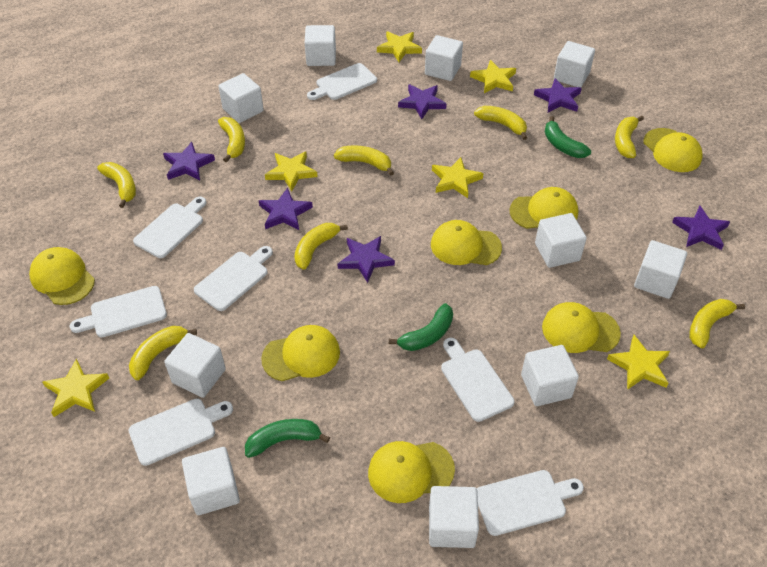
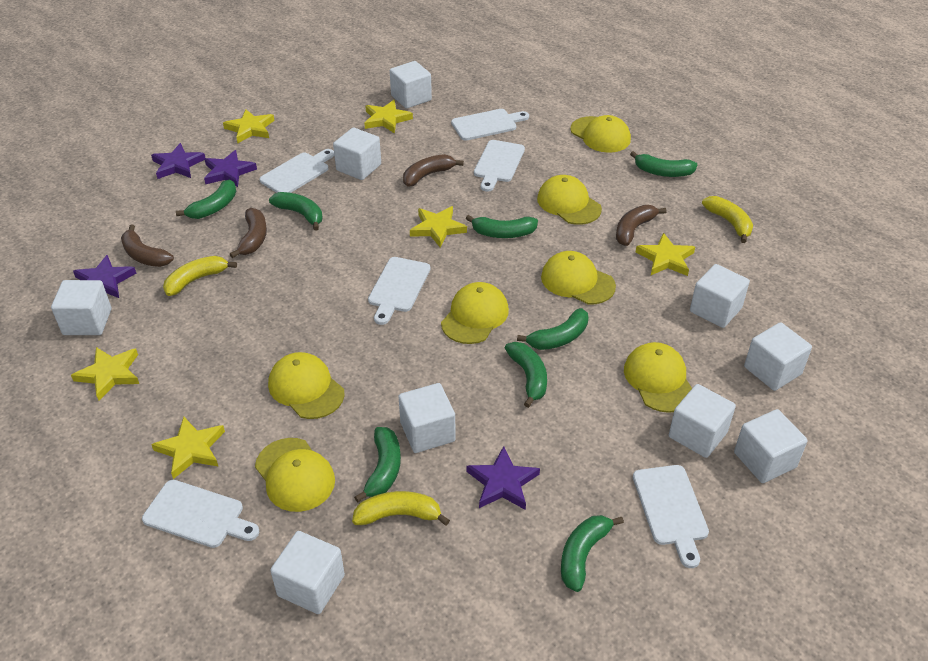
brown banana: none = 0 -> [121,225,174,267] [229,208,267,258] [403,154,464,187] [616,205,667,246] = 4
green banana: [245,419,330,458] [389,303,453,351] [545,116,591,158] = 3 -> [176,180,237,219] [269,192,323,231] [354,427,401,502] [466,215,538,238] [505,342,547,408] [517,308,588,350] [561,515,624,592] [630,151,698,177] = 8
purple star: [163,142,215,181] [259,188,313,230] [337,236,395,283] [398,84,447,119] [534,78,582,112] [672,206,730,250] = 6 -> [73,255,136,298] [151,143,205,179] [204,150,257,187] [467,446,540,510] = 4
white cube: [164,333,226,398] [182,447,240,515] [218,73,264,123] [305,25,336,66] [425,35,463,81] [429,486,479,548] [521,345,579,406] [535,213,587,268] [554,41,595,88] [634,240,687,299] = 10 -> [51,280,111,335] [270,531,345,614] [333,127,381,180] [390,61,432,109] [398,383,456,453] [669,384,736,458] [690,264,750,328] [734,409,808,483] [744,322,812,391] = 9
white cutting board: [70,286,167,338] [129,398,233,466] [133,197,206,258] [194,246,273,311] [307,63,377,100] [441,338,515,422] [477,470,584,536] = 7 -> [142,480,259,548] [259,149,334,193] [368,257,431,325] [451,109,529,141] [474,140,525,192] [633,465,709,568] = 6
yellow banana: [97,162,136,208] [129,326,197,380] [218,117,245,163] [294,223,348,270] [334,145,394,176] [474,106,527,140] [615,116,644,158] [690,299,745,348] = 8 -> [163,256,237,296] [352,491,450,525] [702,196,753,243] = 3

